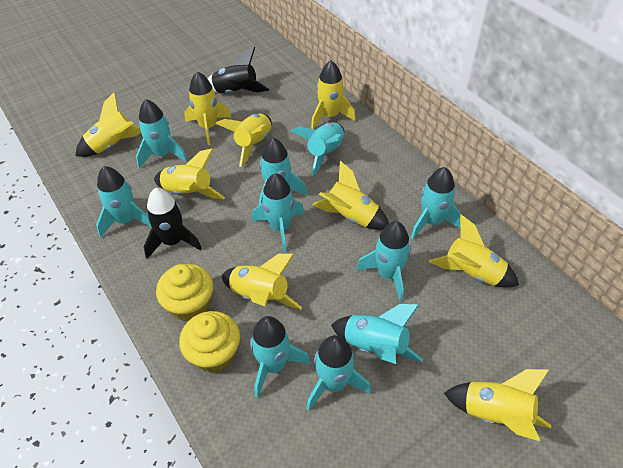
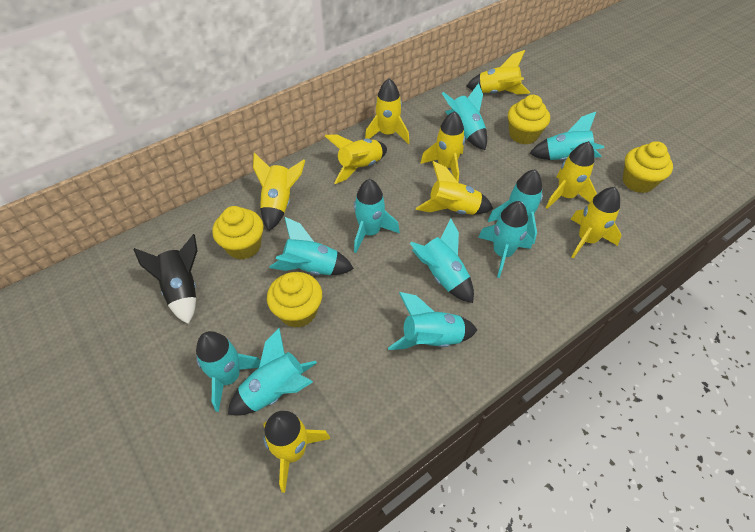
black rocket: [144,188,202,259] [207,47,269,93] = 2 -> [133,234,197,324] = 1
yellow cupcake: [156,264,213,322] [179,311,240,373] = 2 -> [212,206,264,260] [267,272,322,328] [508,95,550,144] [622,141,673,193] = 4

